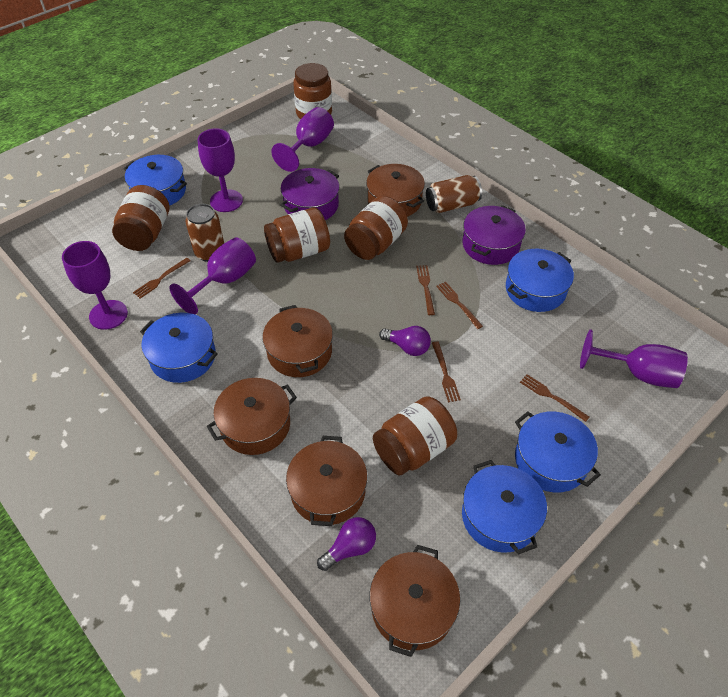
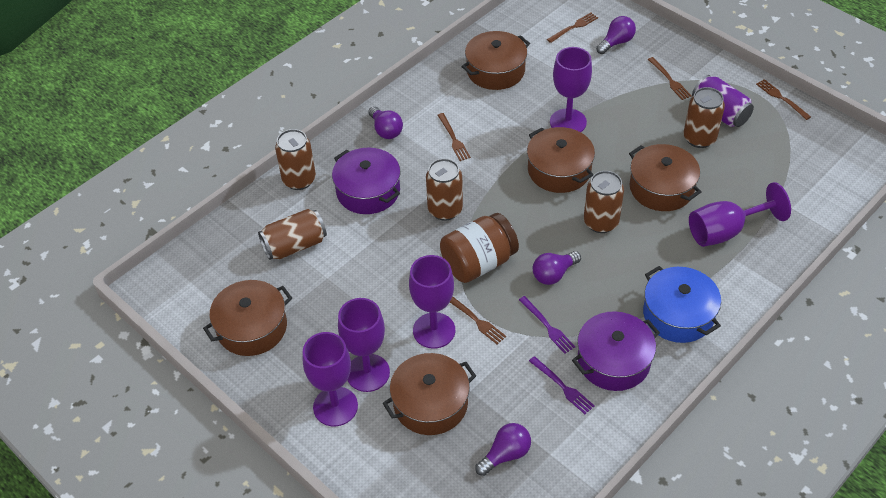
blue pot: [124,155,187,206] [140,313,218,383] [462,460,547,554] [506,249,574,312] [515,411,601,492] = 5 -> [643,266,721,343] = 1
brown can: [185,204,224,262] [426,175,482,213] = 2 -> [258,209,327,260] [275,129,316,190] [426,158,463,221] [584,171,624,233] [684,87,725,148] = 5
brown jar: [112,185,169,251] [264,208,330,263] [293,63,332,119] [344,196,408,260] [373,396,457,475] = 5 -> [440,213,519,283] = 1
purple can: none = 0 -> [692,75,754,127] = 1
purple fork: none = 0 -> [519,296,575,354] [529,356,595,414] = 2
purple light bulb: [317,517,376,571] [379,326,431,356] = 2 -> [368,106,403,139] [475,423,531,476] [533,251,581,285] [596,16,636,54] = 4

